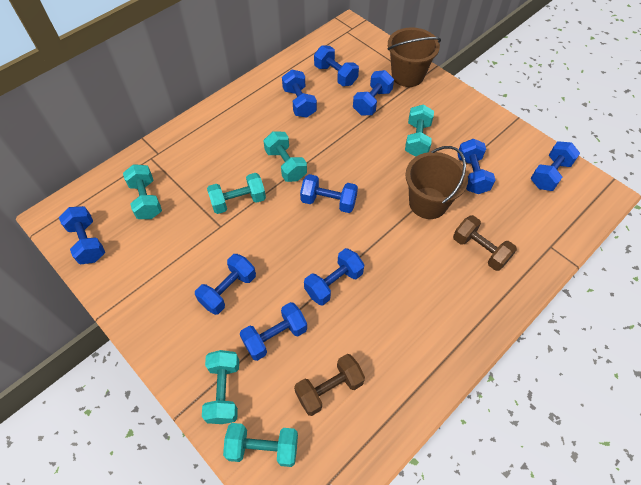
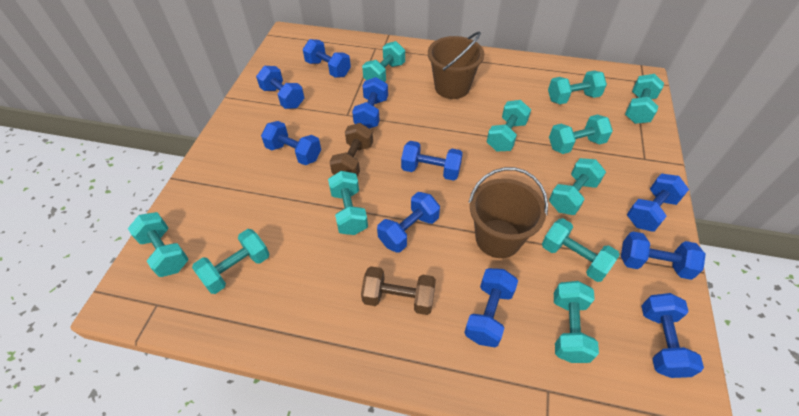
turquoise dumbbell: [123,164,162,219] [202,350,239,424] [207,173,266,214] [223,423,298,467] [264,131,307,182] [405,104,434,157] = 6 -> [128,212,189,277] [192,229,269,294] [328,171,368,235] [362,41,405,82] [487,100,531,152] [542,218,620,282] [548,71,607,104] [549,114,613,154] [549,158,606,215] [554,281,599,363] [625,74,664,124] = 11

